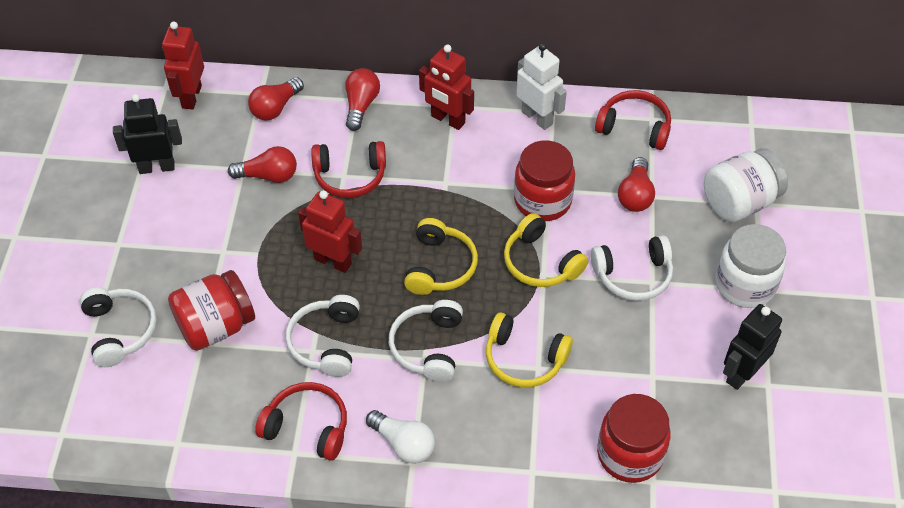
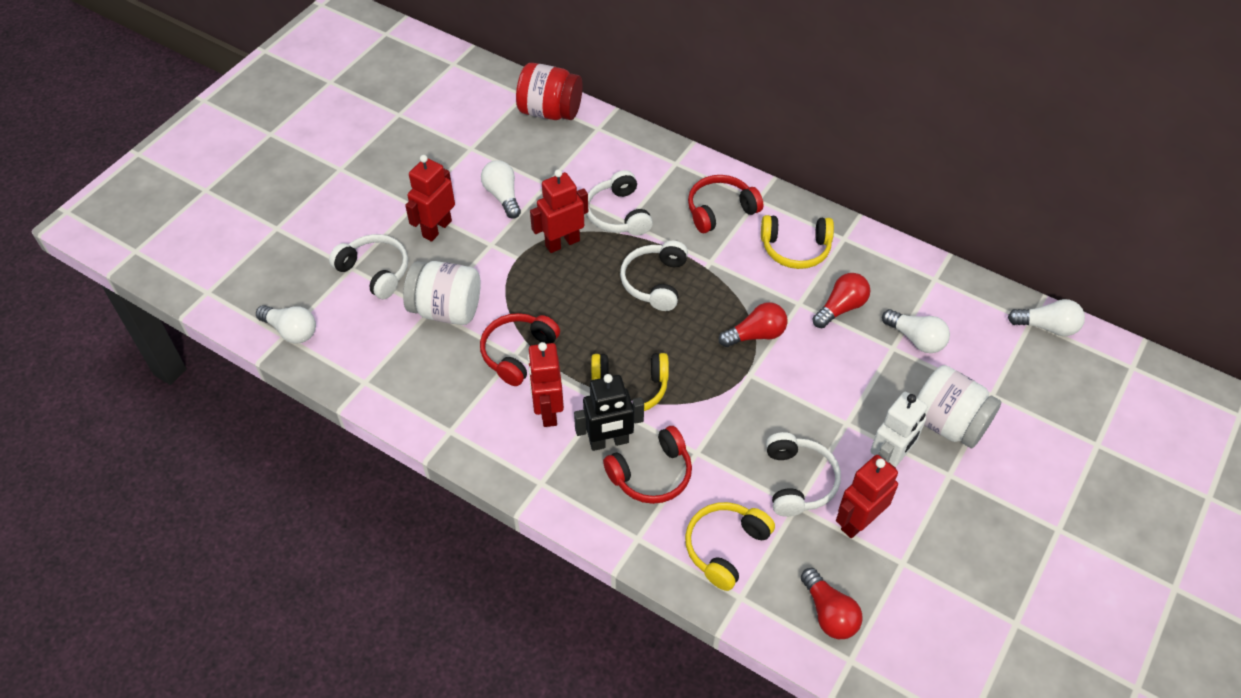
black robot: [113,94,182,174] [723,304,782,390] = 2 -> [574,374,644,451] = 1
red jar: [168,270,255,351] [514,140,575,221] [597,394,671,483] = 3 -> [516,63,583,120] = 1
red light bulb: [228,146,297,183] [248,77,304,120] [345,68,380,131] [618,157,655,212] = 4 -> [719,302,787,347] [801,568,862,639] [812,273,870,328] = 3
red robot: [162,21,204,110] [298,190,362,273] [419,45,474,130] = 3 -> [405,155,455,242] [527,342,564,427] [530,169,588,253] [836,455,898,538] = 4
white light bulb: [366,410,435,464] = 1 -> [256,305,316,344] [481,160,521,219] [882,309,950,353] [1008,299,1085,336] = 4

